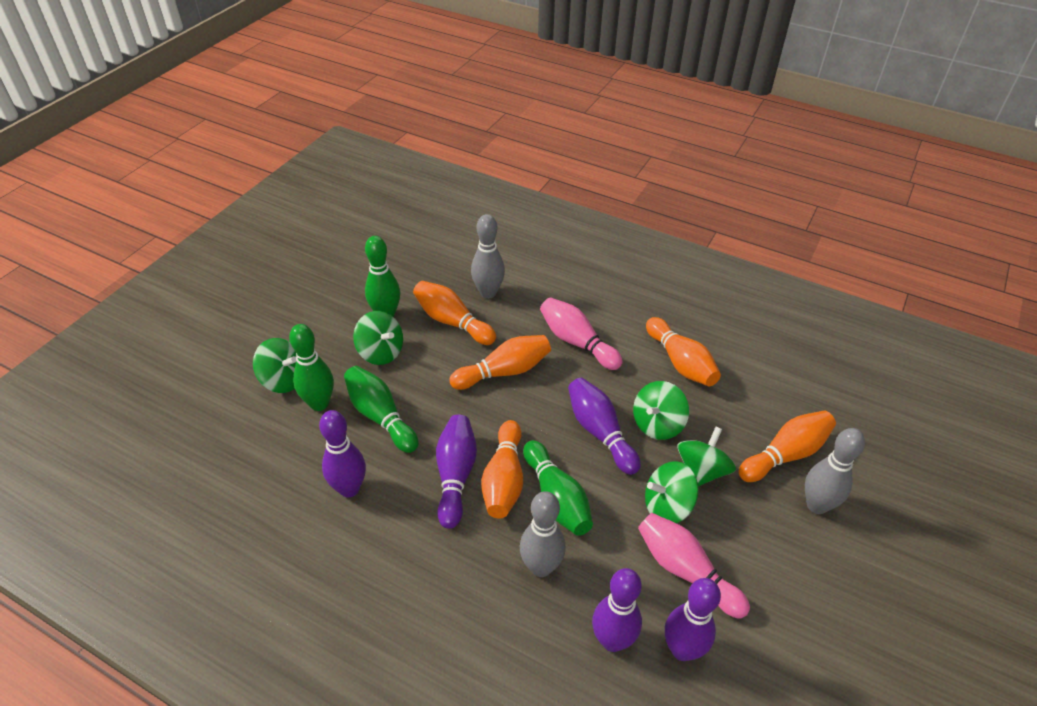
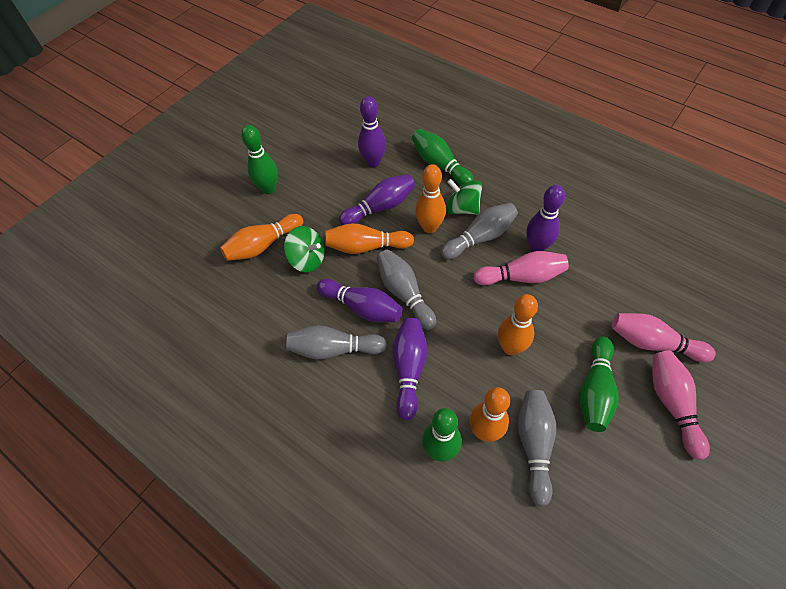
green spinning top: [253,338,296,393] [353,311,403,365] [633,381,689,440] [645,461,699,523] [677,427,736,487] = 5 -> [284,226,325,272] [446,179,482,215] = 2
grey bowling pin: [471,214,505,299] [520,491,566,577] [805,428,865,514] = 3 -> [286,325,387,360] [377,249,436,330] [441,203,518,260] [517,390,556,507] = 4
pink bowling pin: [540,298,623,370] [638,513,750,619] = 2 -> [473,251,569,286] [611,313,716,362] [653,350,710,460] = 3

